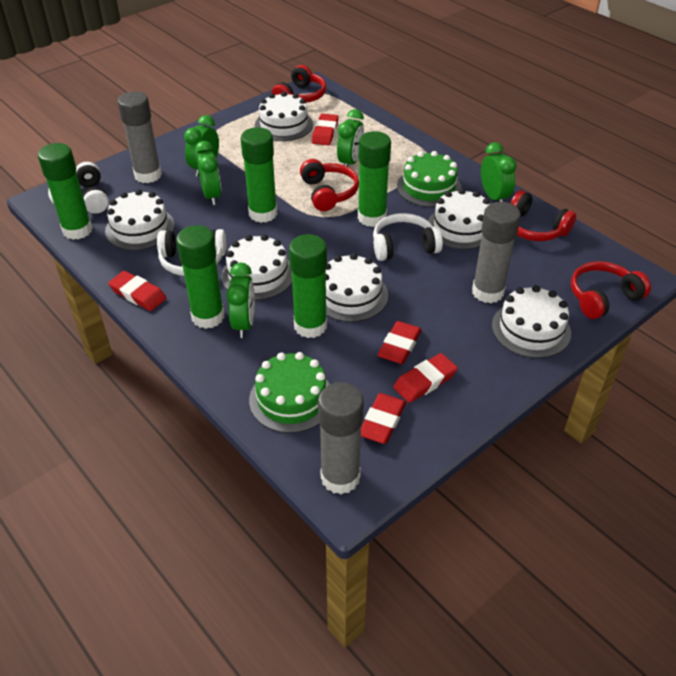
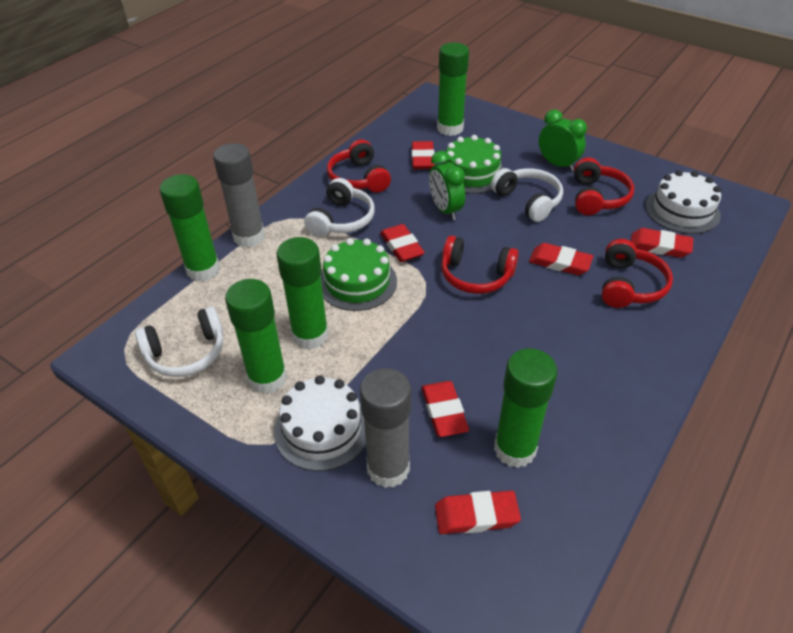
green clock: [184,115,219,177] [195,141,221,205] [226,263,255,338] [337,109,364,167] [481,142,517,202] = 5 -> [429,151,465,220] [539,110,587,171] = 2
grey glue stick: [117,91,162,183] [318,382,364,494] [472,202,521,303] = 3 -> [213,143,265,248] [360,368,411,488] = 2
red eraser: [108,271,166,311] [312,114,339,145] [361,393,406,444] [377,321,422,364] [393,353,458,403] = 5 -> [380,224,425,262] [412,141,435,169] [422,381,469,437] [435,491,521,534] [529,243,593,275] [631,228,693,258] = 6
white cake: [105,189,175,250] [221,234,292,300] [255,92,313,141] [326,253,388,322] [428,188,490,249] [492,285,571,358] = 6 -> [274,375,366,471] [646,170,721,234] = 2

